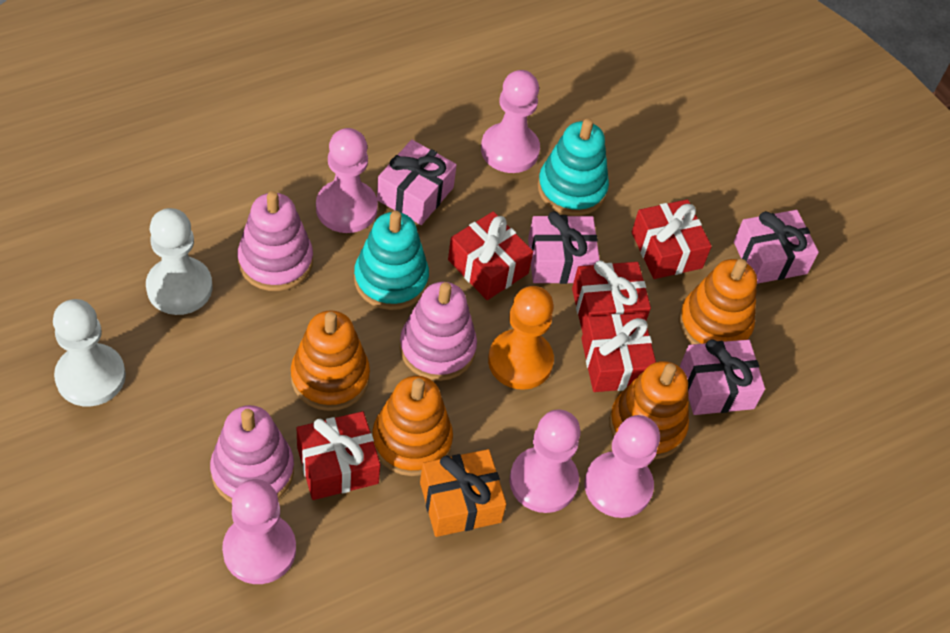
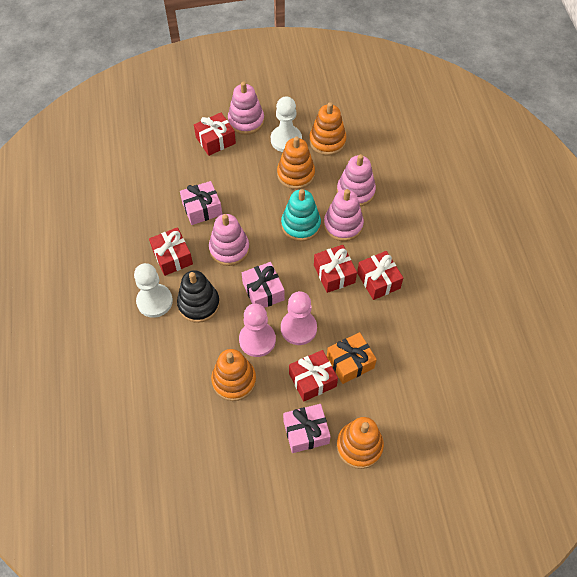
black stacking toy: none = 0 -> [177,270,220,323] = 1
orange pawn: [488,286,554,390] = 1 -> none = 0
pink gift: [377,140,457,225] [528,211,600,284] [680,339,765,415] [734,210,819,284] = 4 -> [180,181,222,225] [242,262,285,308] [283,404,331,453] = 3
pink pawn: [222,479,296,584] [316,128,378,233] [481,70,540,173] [509,409,581,513] [584,415,660,518] = 5 -> [239,303,276,357] [281,291,317,345] = 2
pink stacking toy: [210,405,294,503] [238,191,313,291] [400,282,477,381] = 3 -> [209,214,250,266] [228,82,264,135] [324,189,364,241] [337,154,376,207] = 4
turquoise stacking toy: [354,211,429,310] [538,118,609,216] = 2 -> [281,189,321,241] = 1

